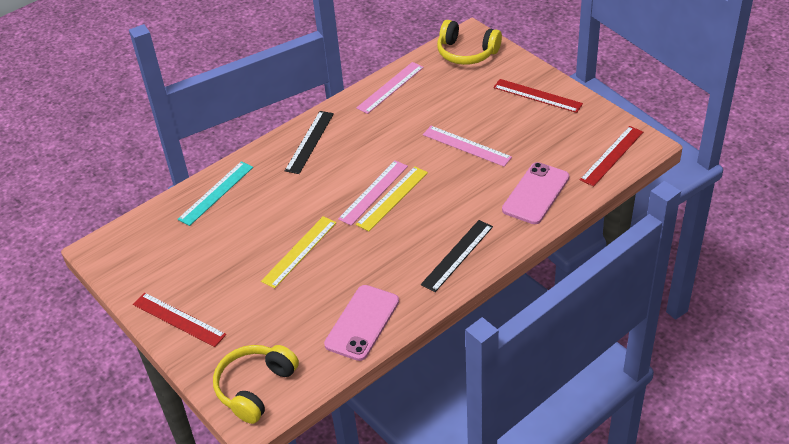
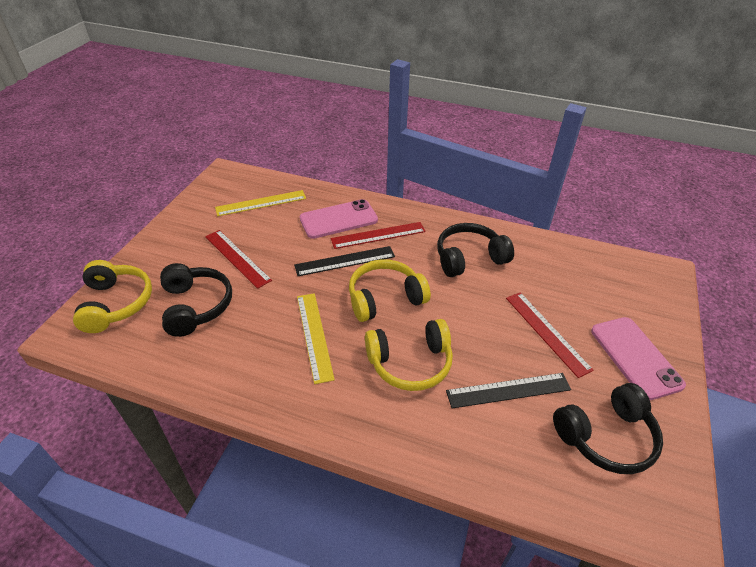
black headphones: none = 0 -> [160,263,232,337] [437,223,514,277] [553,383,663,474] = 3
pink ruler: [338,160,408,226] [356,62,424,114] [423,126,512,167] = 3 -> none = 0
turquoise ruler: [178,161,253,226] = 1 -> none = 0
yellow headphones: [213,345,299,424] [437,20,502,65] = 2 -> [73,260,152,333] [349,259,431,322] [365,319,453,391] = 3

